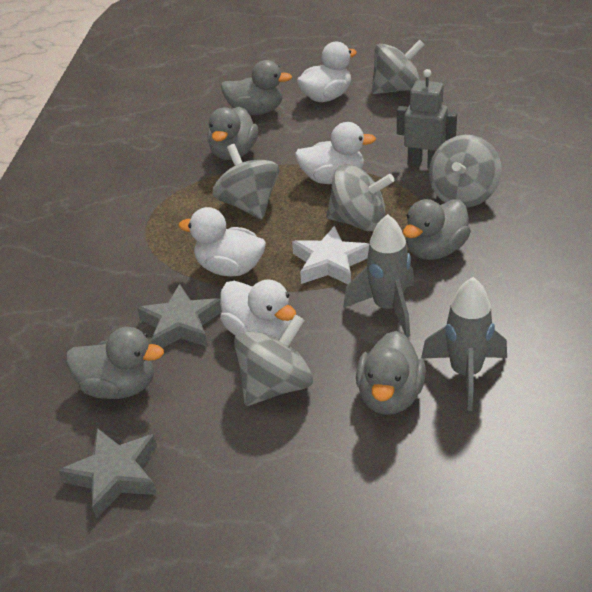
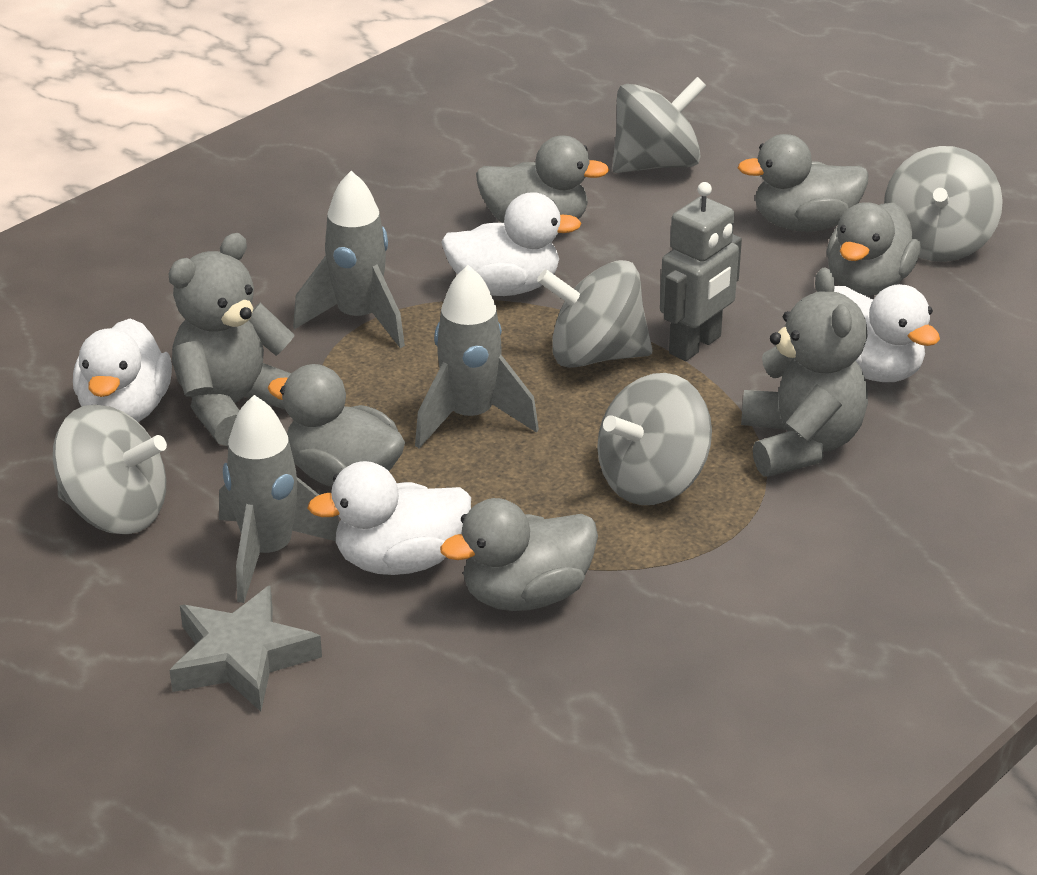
grey rocket: [343,214,414,337] [421,277,507,411] = 2 -> [219,395,339,603] [293,171,405,348] [415,265,539,448] = 3
grey star: [58,428,157,519] [137,284,222,348] = 2 -> [169,586,322,711] = 1
grey teddy bear: none = 0 -> [168,233,295,446] [741,267,868,477] = 2
white star: [292,226,369,284] = 1 -> none = 0

